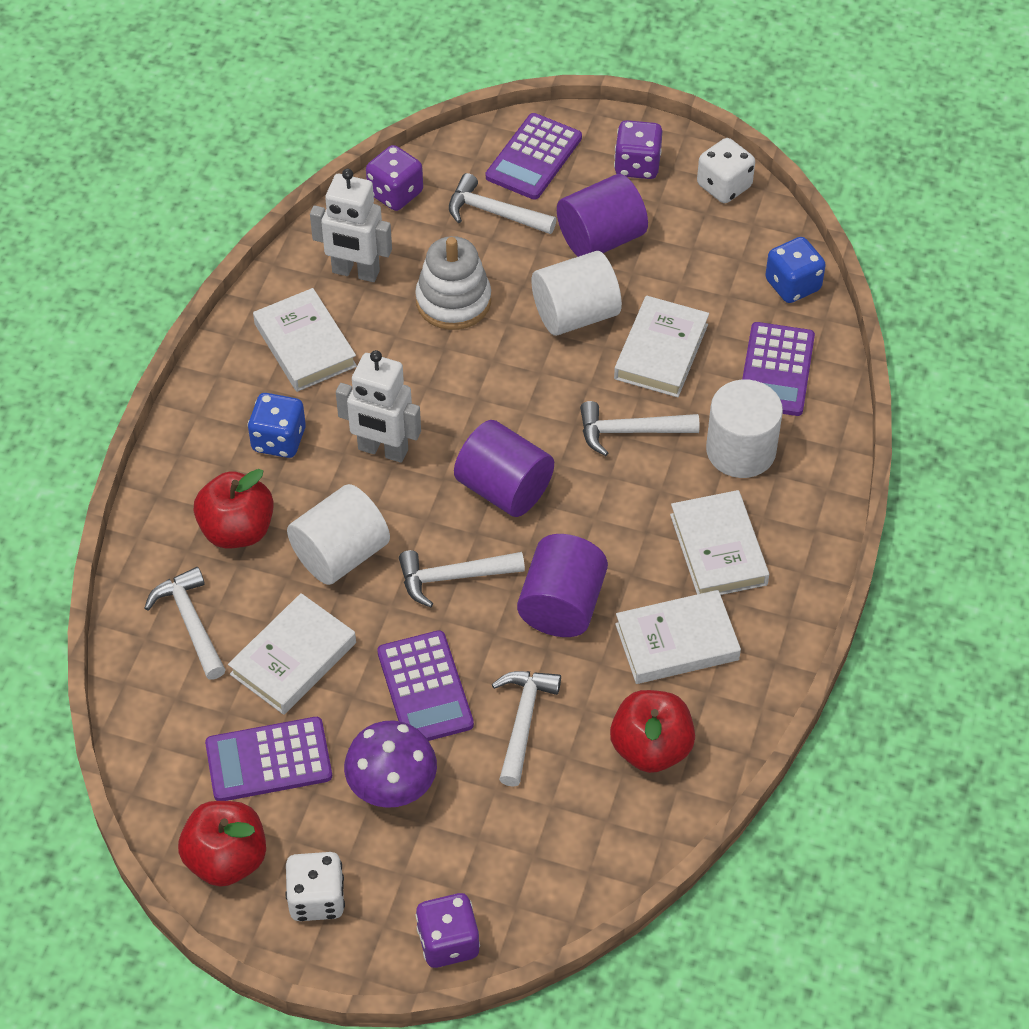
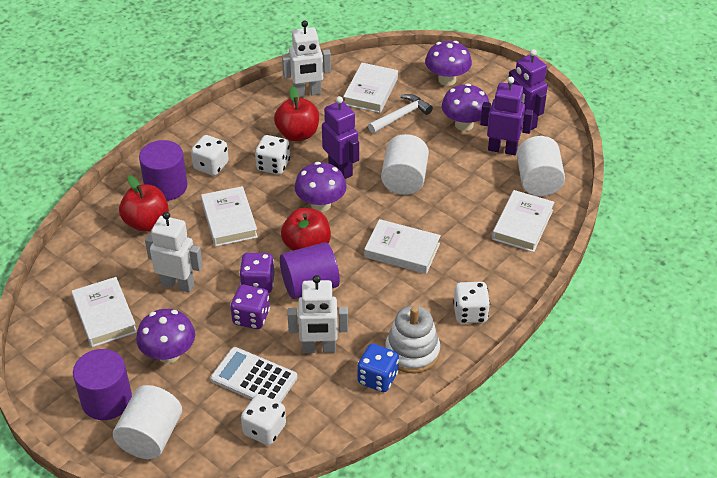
blue dice: [248,393,306,458] [765,237,826,303] = 2 -> [357,344,399,392] = 1
purple calculator: [205,717,332,801] [377,630,474,741] [486,113,582,200] [742,322,815,416] = 4 -> none = 0
purple dice: [366,145,423,211] [415,893,480,968] [614,120,662,179] = 3 -> [230,285,270,329] [239,253,274,293] = 2
purple mushroom: [344,720,437,808] = 1 -> [136,309,195,363] [294,162,347,212] [425,41,472,86] [442,83,489,131] = 4
purple robot: none = 0 -> [322,96,359,179] [480,77,533,155] [508,49,548,130] = 3
white calculator: none = 0 -> [211,347,298,403] = 1
white dice: [285,852,345,921] [697,138,755,203] = 2 -> [191,135,229,176] [241,394,286,445] [255,135,290,175] [453,282,490,323] = 4
white hammer: [145,567,226,680] [399,550,525,608] [449,173,557,234] [492,671,561,787] [580,401,700,456] = 5 -> [368,94,433,133] = 1
white robot: [310,169,392,282] [336,350,421,463] = 2 -> [145,212,203,293] [282,20,331,97] [287,275,348,353] = 3

